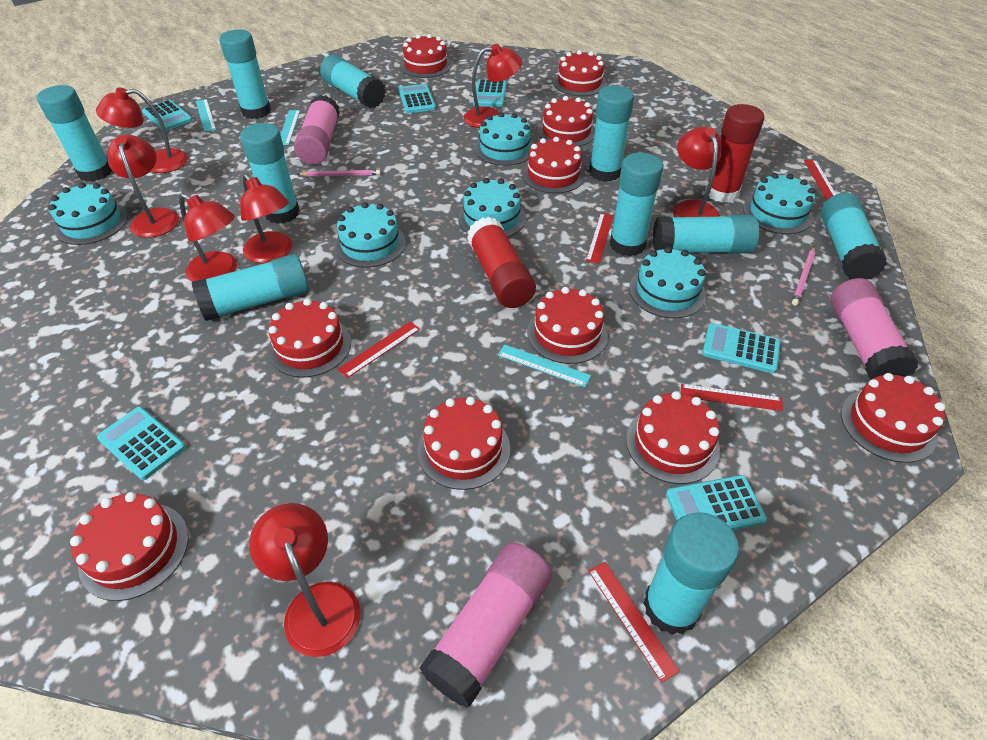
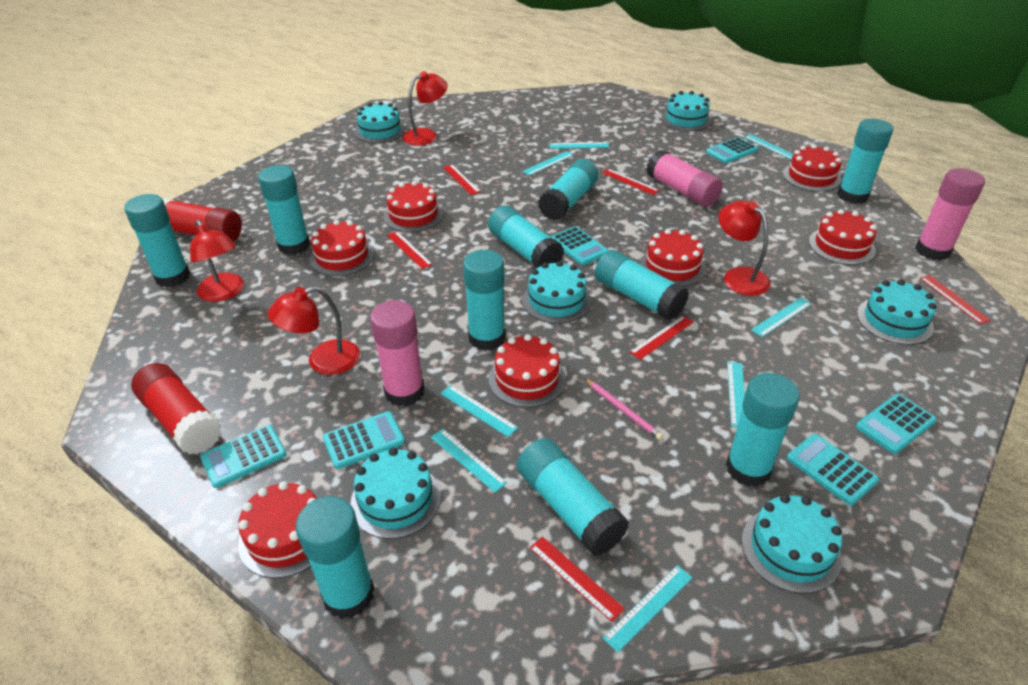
pink pencil: [298,170,381,176] [792,246,816,306] = 2 -> [585,378,663,440] = 1
red cake: [70,492,189,601] [268,299,351,378] [400,34,452,78] [418,397,510,490] [522,137,585,193] [527,287,608,364] [537,96,595,146] [553,50,607,96] [626,391,720,484] [841,373,945,463] = 10 -> [238,481,317,578] [310,220,374,276] [384,181,443,232] [489,334,566,408] [640,229,706,286] [783,144,842,192] [809,209,877,265] = 7
red lamp: [96,87,188,173] [108,135,179,238] [179,193,237,282] [240,174,292,263] [249,503,360,657] [464,44,523,128] [673,127,722,217] = 7 -> [190,220,244,302] [267,286,360,375] [402,71,448,146] [719,200,771,296] = 4
red ruler: [338,321,420,378] [586,213,614,264] [588,562,680,683] [681,384,783,411] [804,160,836,201] = 5 -> [387,231,433,269] [443,164,480,195] [530,536,625,622] [602,169,660,195] [629,316,694,360] [920,275,991,324] = 6
turquoise ruler: [196,99,216,132] [281,110,300,145] [498,344,591,387] = 3 -> [431,429,507,493] [440,385,518,437] [522,151,573,176] [550,142,609,149] [603,565,692,653] [727,362,745,427] [744,134,793,160] [751,297,812,337] = 8

